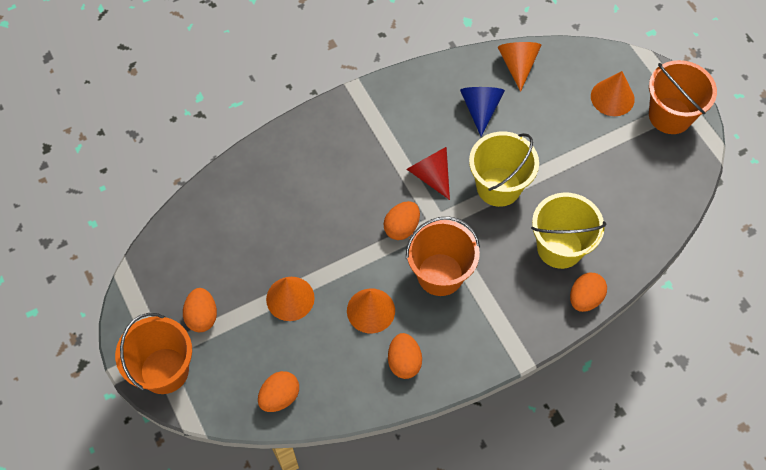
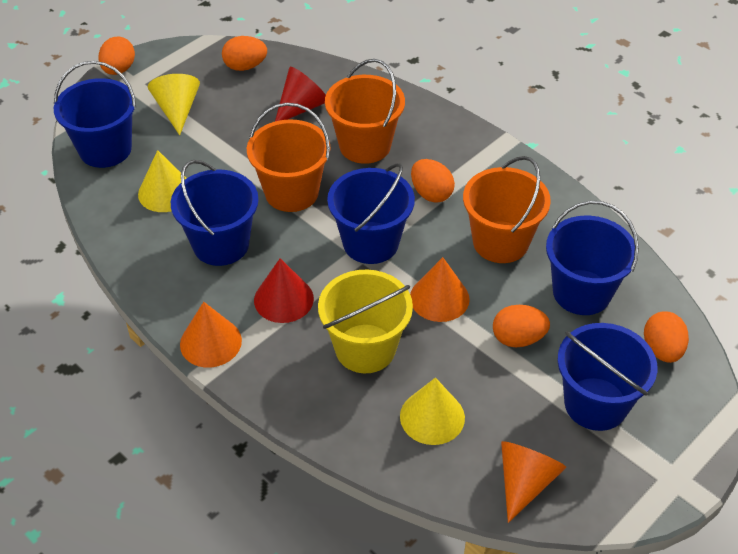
blue bucket: none = 0 -> [54,61,136,168] [171,160,259,266] [327,163,415,264] [546,201,639,315] [557,323,658,431] = 5
blue cone: [460,87,505,137] = 1 -> none = 0
orange cone: [266,277,315,321] [347,288,395,334] [498,42,541,92] [591,71,635,116] = 4 -> [180,302,242,368] [410,257,470,322] [501,441,566,523] = 3
red cone: [406,147,450,200] = 1 -> [254,258,314,323] [275,67,326,121] = 2
yellow bucket: [469,131,539,207] [531,193,606,269] = 2 -> [318,270,413,373] = 1
yellow cone: none = 0 -> [138,150,187,212] [148,74,200,135] [400,378,465,445] = 3

